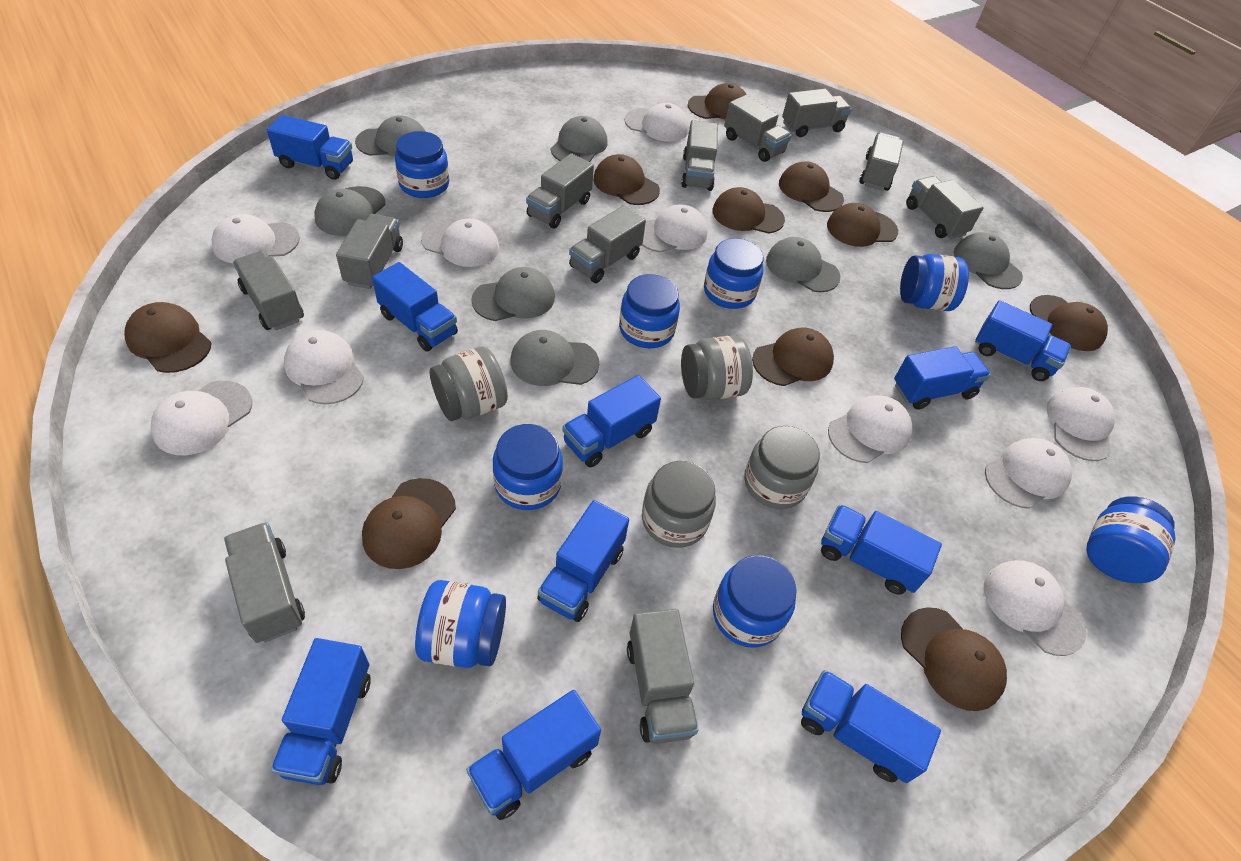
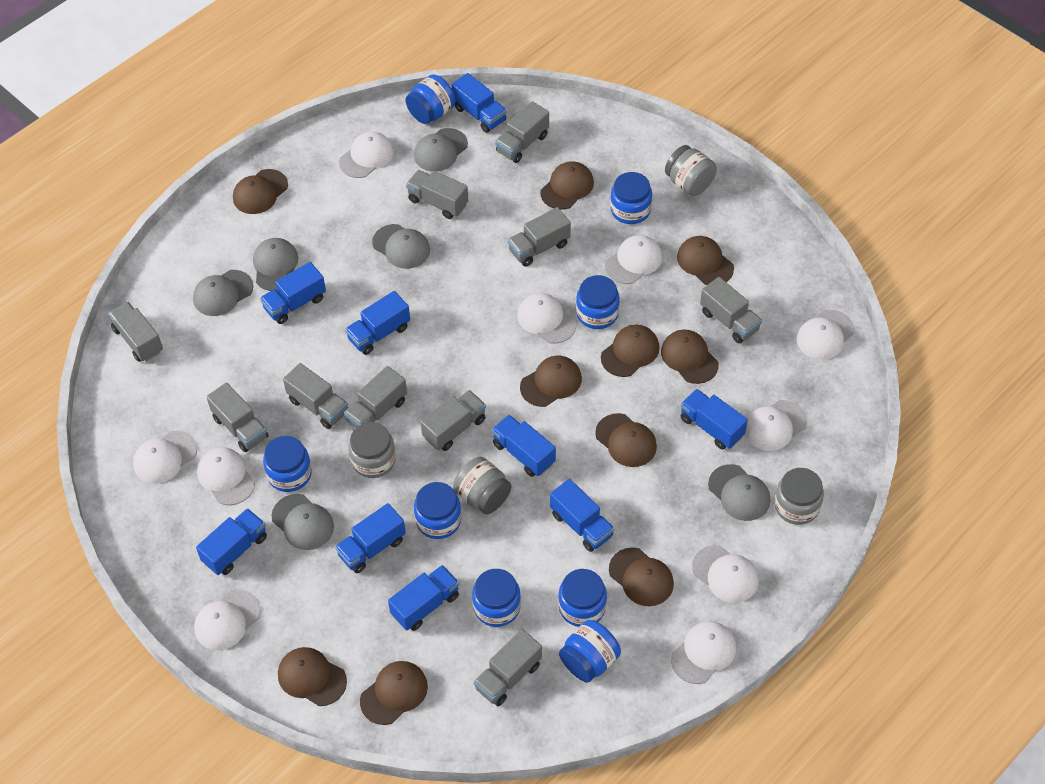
blue truck: [267,115,353,180] [271,638,371,785] [372,262,458,351] [466,690,601,820] [537,500,629,622] [563,375,661,467] [801,670,941,783] [821,505,942,595] [894,346,991,410] [975,300,1071,381] = 10 -> [196,508,267,575] [260,262,326,324] [335,503,406,573] [345,291,410,355] [388,565,459,631] [451,73,506,133] [492,415,556,477] [550,479,614,552] [680,389,748,450] = 9
grey cap: [314,186,385,236] [355,115,426,157] [471,267,555,321] [510,330,599,386] [551,116,608,162] [766,237,840,292] [954,232,1023,289] = 7 -> [193,270,253,316] [253,238,298,291] [271,494,334,550] [372,224,430,269] [414,128,468,172] [708,464,771,521] = 6
grey truck: [224,522,305,643] [233,251,304,330] [336,214,403,289] [526,153,594,229] [569,205,646,283] [627,609,699,744] [681,120,718,191] [724,95,792,162] [782,89,852,137] [859,132,903,191] [906,176,984,239] = 11 -> [108,302,163,362] [206,383,268,452] [283,363,348,429] [344,366,407,428] [406,170,468,219] [420,390,486,451] [474,629,542,706] [495,101,549,163] [508,207,571,267] [700,277,762,343] = 10

